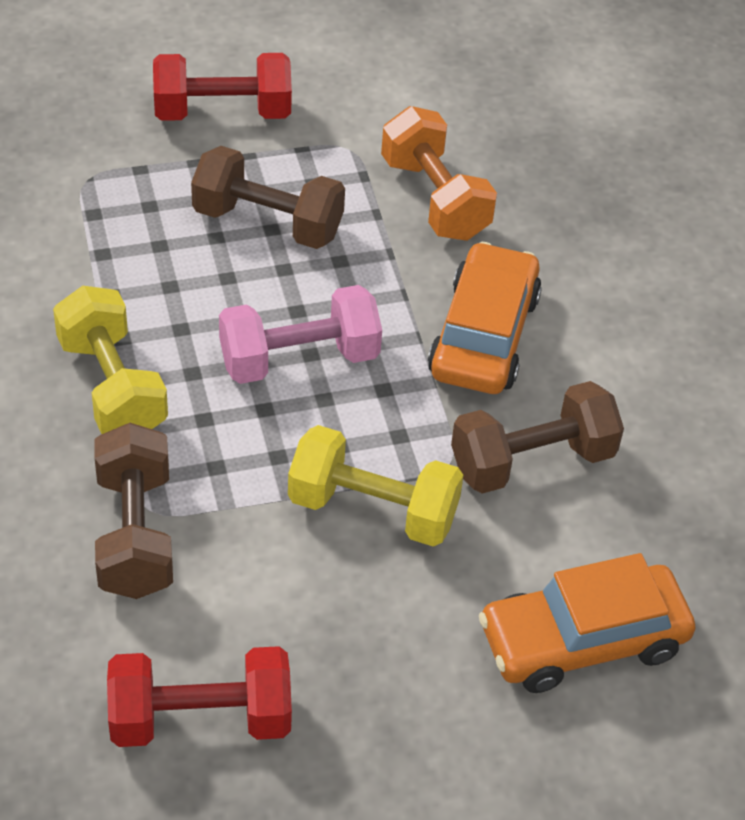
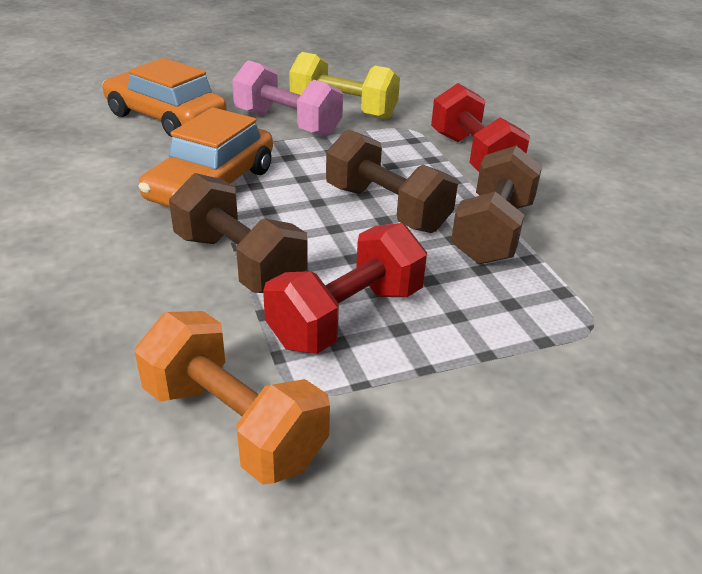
yellow dumbbell: [53,286,168,434] [288,425,464,547] = 2 -> [289,52,400,120] = 1

